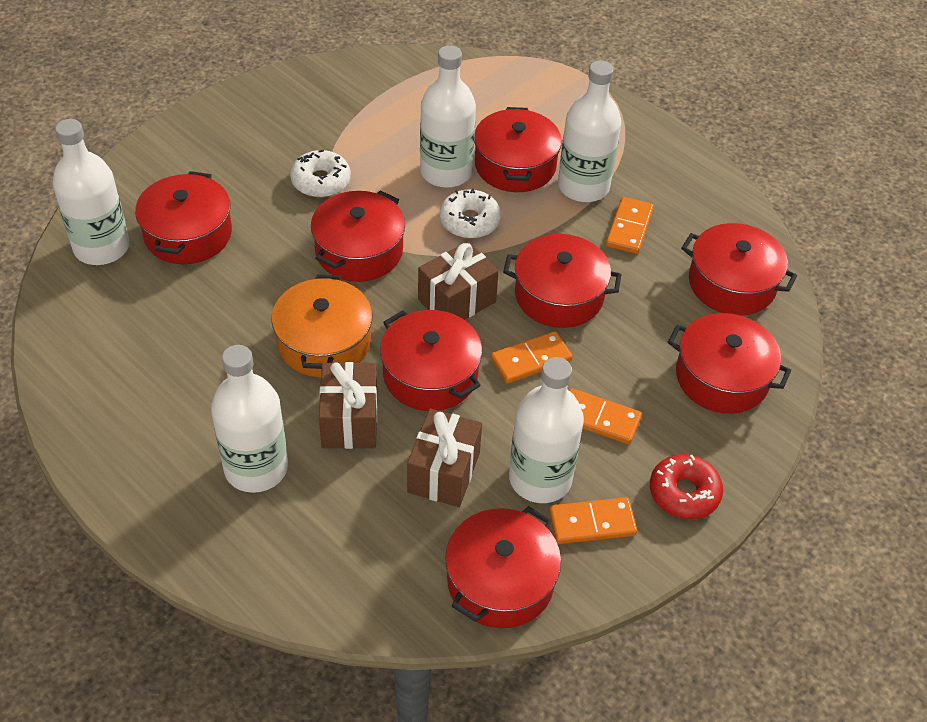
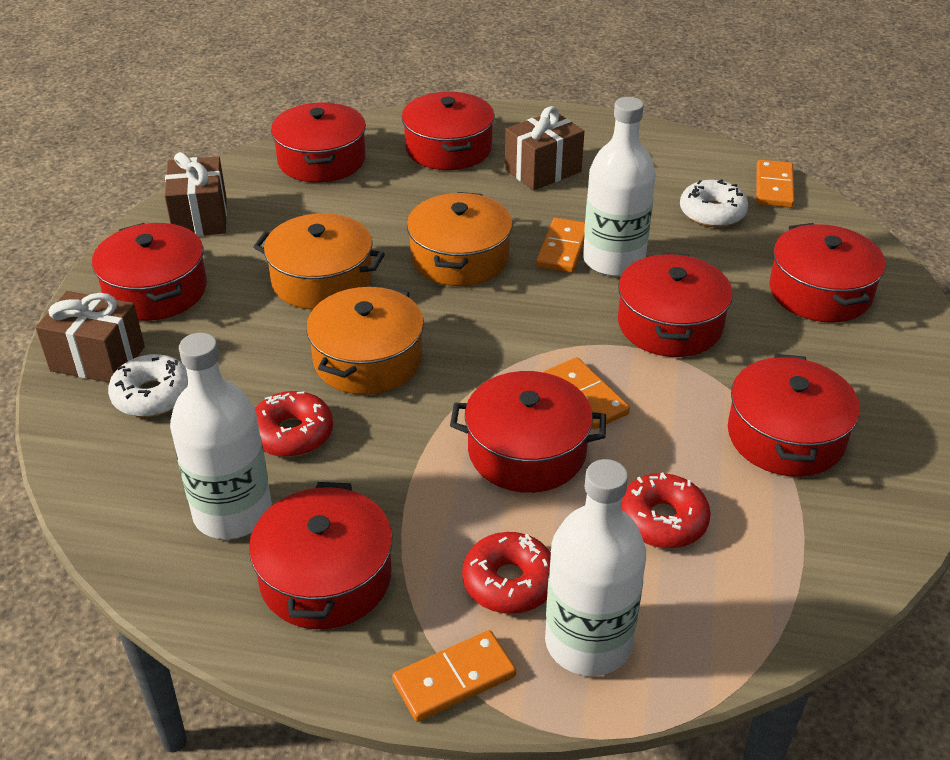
orange pot: [271,274,372,377] = 1 -> [254,213,385,310] [306,285,424,395] [407,192,512,286] = 3
red donut: [650,454,723,520] = 1 -> [255,391,333,457] [462,532,551,614] [622,472,711,548] = 3
white bottle: [53,119,130,265] [211,345,288,493] [420,45,476,188] [509,357,584,503] [558,61,621,202] = 5 -> [170,333,272,539] [545,459,646,676] [583,97,656,276] = 3

